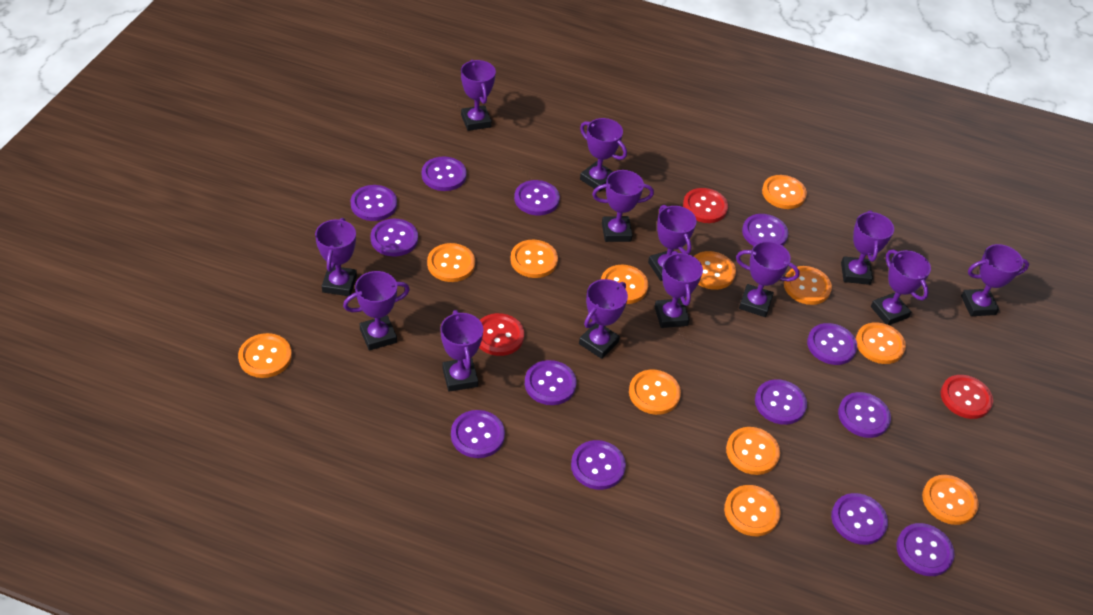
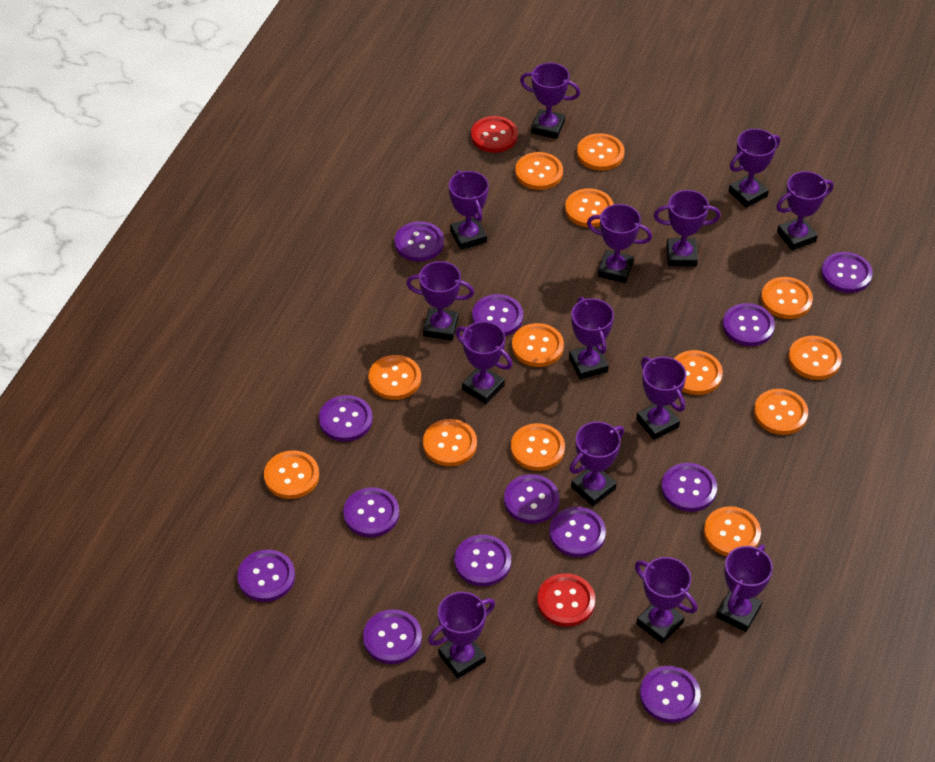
orange button: [238,333,292,378] [427,243,475,282] [510,240,558,278] [601,265,648,304] [629,370,681,415] [693,251,736,290] [724,485,781,536] [726,427,780,475] [762,175,807,209] [784,266,832,305] [856,322,906,364] [922,475,979,525] = 12 -> [264,450,319,499] [369,355,421,400] [423,419,477,466] [511,423,565,471] [512,323,564,367] [515,152,563,190] [565,188,614,227] [577,133,625,171] [674,350,723,395] [704,506,761,556] [754,389,808,435] [761,277,813,319] [788,336,842,380] = 13
purple trophy: [315,218,357,296] [343,271,410,350] [440,310,483,392] [461,60,496,131] [579,279,628,359] [580,118,627,192] [592,170,654,242] [648,205,697,281] [654,251,703,328] [736,241,800,317] [841,210,894,285] [871,249,931,325] [961,244,1029,316] = 13 -> [406,261,474,340] [428,592,495,679] [449,170,489,250] [455,321,512,404] [520,63,580,139] [569,297,614,380] [570,422,624,506] [587,204,652,283] [635,557,697,644] [636,357,686,440] [654,190,721,266] [716,545,773,632] [729,129,780,208] [776,171,834,251] = 14
red button: [479,313,524,356] [683,188,728,223] [941,375,993,419] = 3 -> [471,116,518,153] [537,573,595,627] = 2

